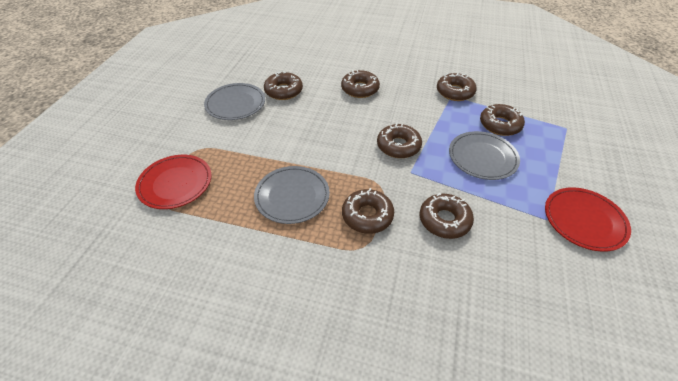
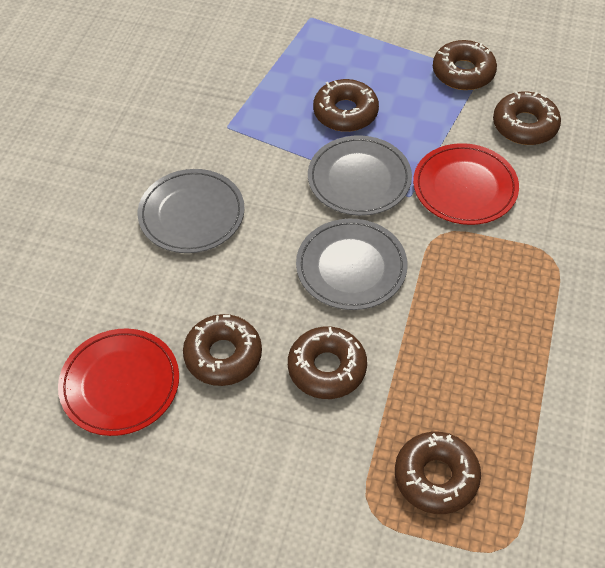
brown donut: [264,71,303,100] [341,70,380,98] [342,188,394,234] [377,123,422,158] [420,193,474,239] [437,73,477,101] [480,104,525,136] = 7 -> [183,314,262,386] [288,326,367,399] [313,79,379,132] [395,432,481,514] [433,40,497,90] [493,91,561,145] = 6

